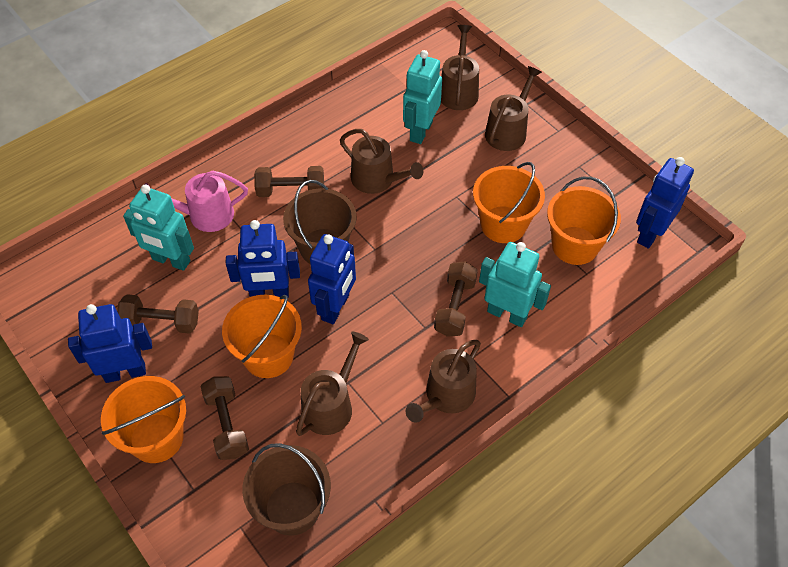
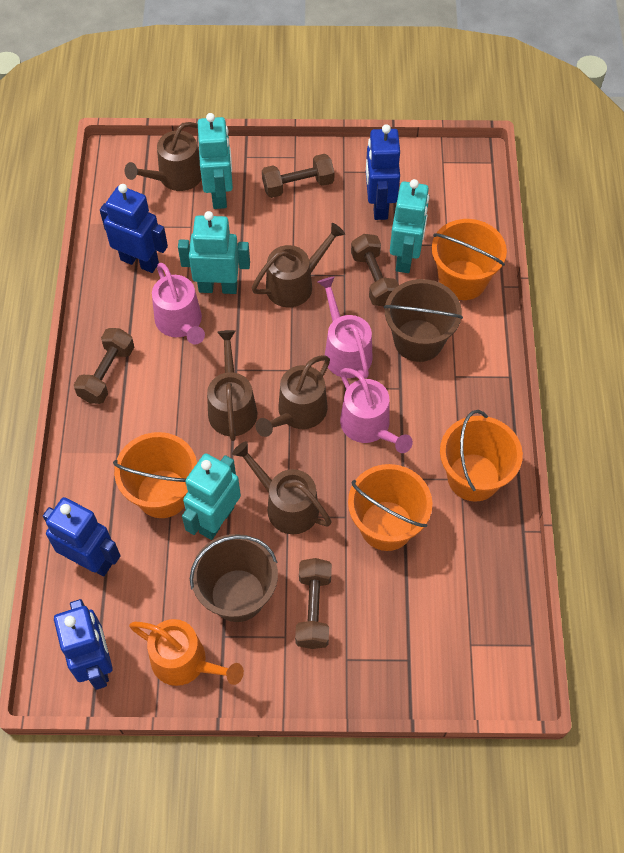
orange watering can: none = 0 -> [129,619,244,686] = 1
pink watering can: [144,171,248,232] = 1 -> [152,263,205,344] [318,277,373,379] [340,368,413,453] = 3
turquoise robot: [123,184,194,271] [403,50,442,144] [479,242,551,327] = 3 -> [178,211,250,294] [182,453,241,540] [198,113,233,209] [390,179,429,273] = 4

